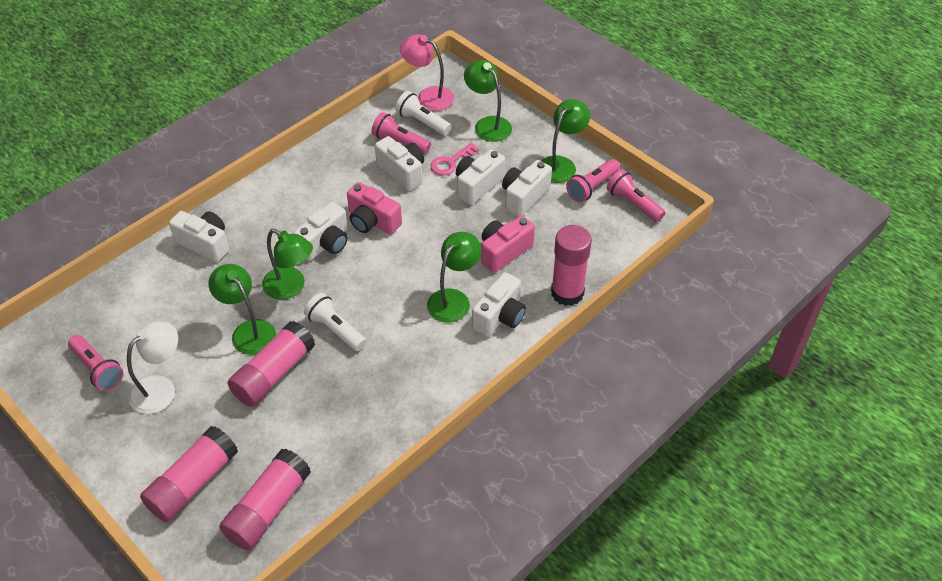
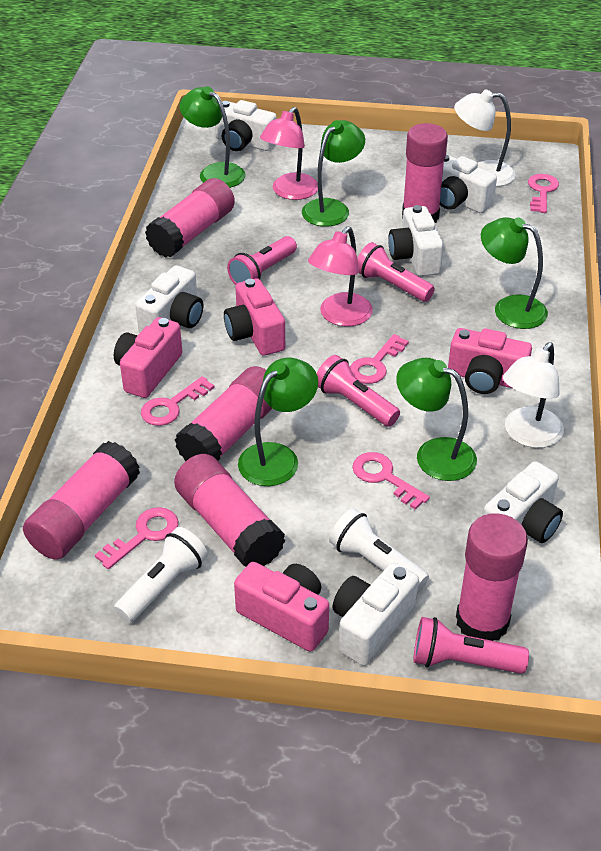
pink camera: [347,182,402,235] [481,216,535,273] = 2 -> [114,317,182,398] [224,278,285,356] [234,562,329,652] [448,328,532,394] = 4
pink glue stick: [140,426,238,522] [219,449,311,550] [228,321,315,407] [551,225,592,306] = 4 -> [23,441,140,560] [145,178,235,258] [174,454,285,567] [175,366,272,461] [402,123,448,223] [456,513,528,641] = 6
pink key: [430,143,479,176] = 1 -> [95,507,179,569] [141,376,214,426] [350,334,409,384] [352,452,430,510] [528,174,559,213] = 5
pink lamp: [400,34,454,111] = 1 -> [260,107,318,200] [308,226,373,327] = 2
white lamp: [127,321,178,414] = 1 -> [454,89,516,187] [503,342,564,448] = 2

